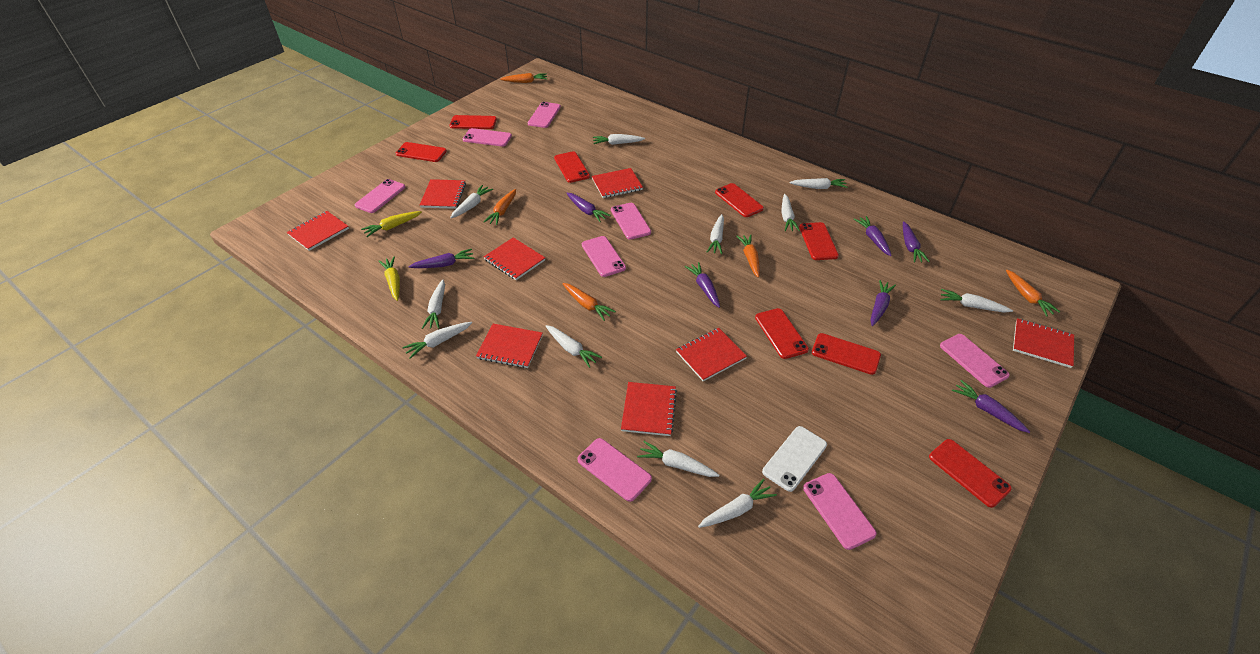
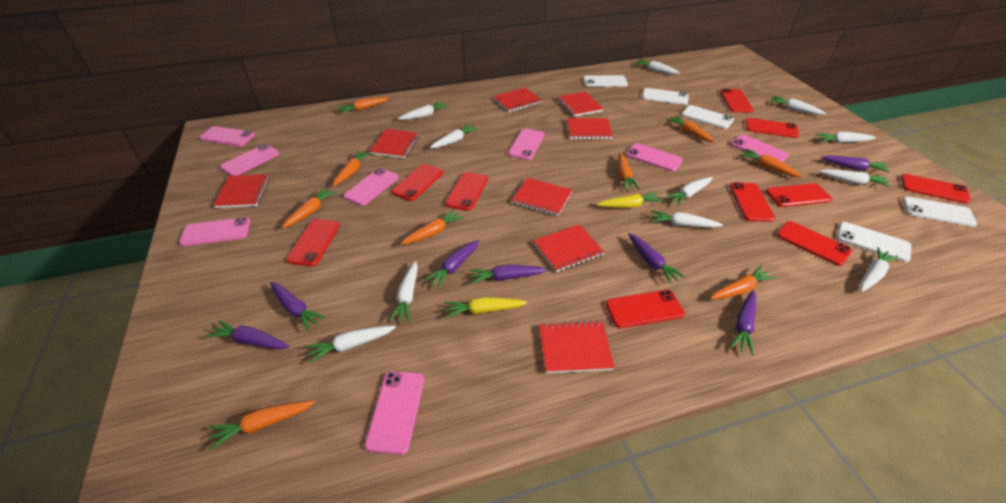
orange carrot: [484,189,516,225] [500,73,547,83] [562,283,616,321] [736,234,760,278] [1006,270,1060,317] = 5 -> [209,401,315,450] [282,187,336,229] [333,150,371,186] [337,97,390,114] [400,209,464,245] [618,153,640,190] [667,115,715,142] [710,265,777,300] [740,149,802,178] = 9
red phone: [396,142,447,162] [449,115,497,129] [554,151,590,183] [715,183,764,217] [755,308,809,359] [799,222,839,260] [812,333,881,375] [929,439,1012,508] = 8 -> [286,219,340,266] [392,164,443,201] [445,172,488,211] [605,290,685,328] [720,88,753,113] [729,182,775,222] [745,118,799,138] [766,183,832,207] [777,221,852,266] [901,174,971,204] = 10
white phone: [762,426,827,492] = 1 -> [583,75,628,87] [642,88,689,105] [682,105,734,129] [837,222,911,262] [902,196,977,227] = 5

